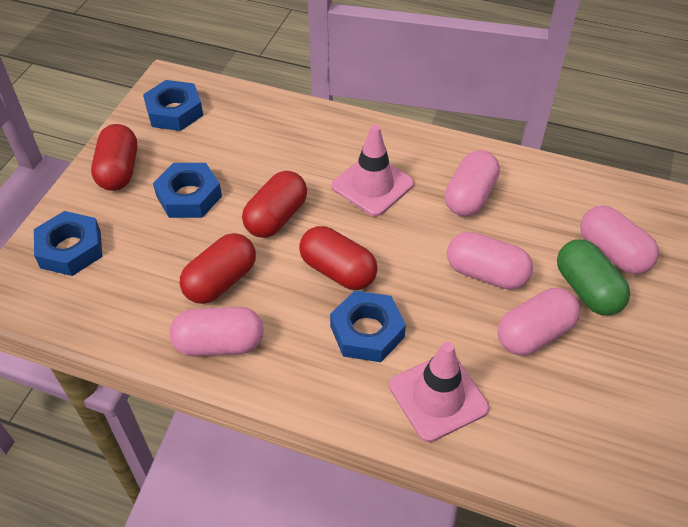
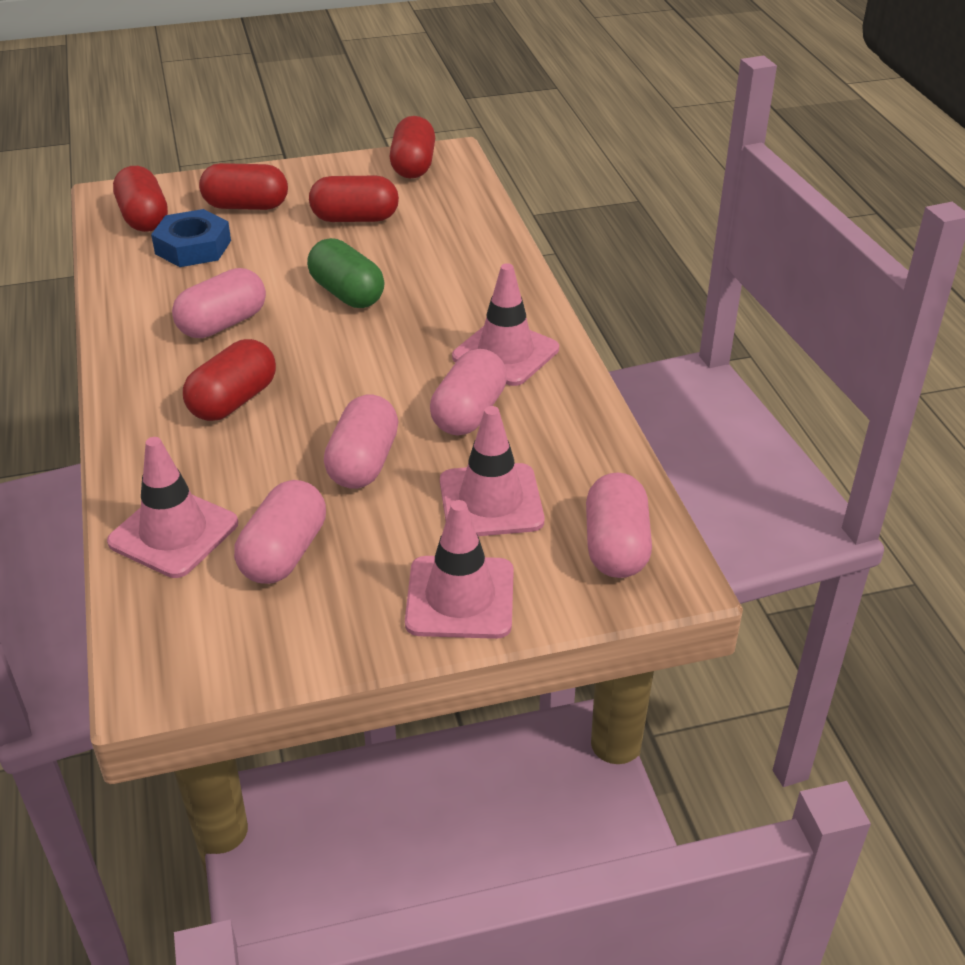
blue nut: [34,211,103,276] [143,80,203,131] [153,163,222,218] [330,290,406,362] = 4 -> [151,209,231,267] = 1
pink traffic cone: [332,125,414,216] [389,342,489,442] = 2 -> [107,437,238,578] [405,500,514,639] [440,406,545,536] [452,263,559,386] = 4
red capsule: [91,124,137,191] [180,233,256,304] [242,171,307,238] [299,226,378,290] = 4 -> [113,166,168,232] [183,339,276,421] [199,163,288,210] [309,176,399,222] [390,116,435,179] = 5

